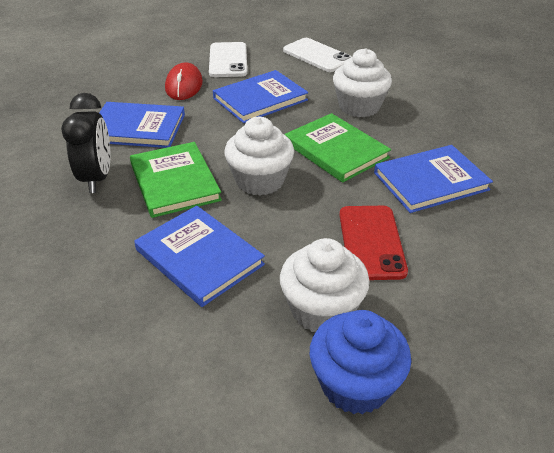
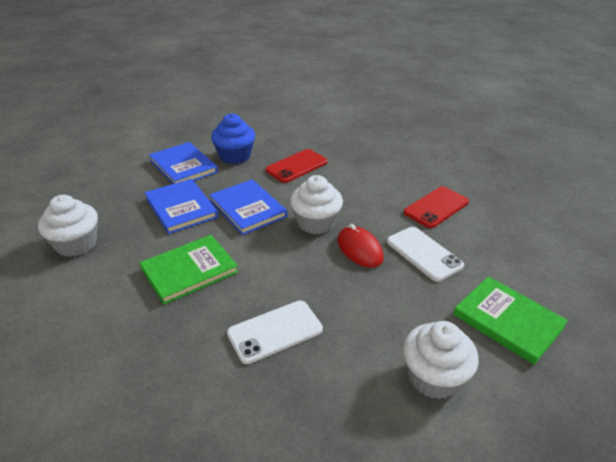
black clock: [61,93,110,193] = 1 -> none = 0
blue book: [99,102,185,148] [134,206,265,307] [213,70,308,123] [374,145,493,213] = 4 -> [145,179,218,234] [149,142,218,184] [209,179,287,235] = 3
red phone: [339,206,408,280] = 1 -> [266,149,327,183] [404,186,469,228] = 2

